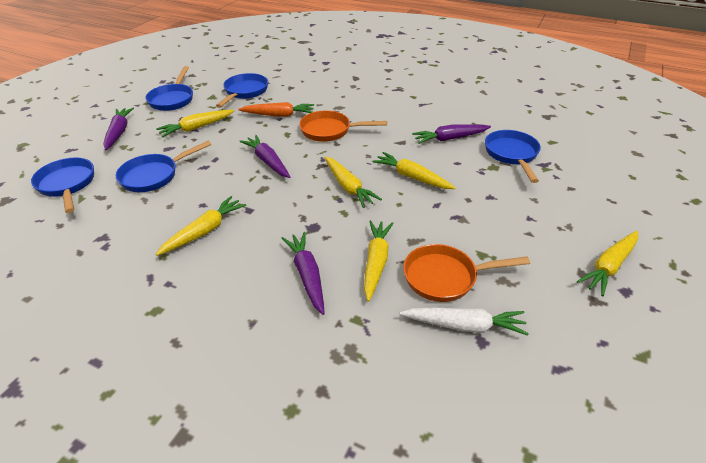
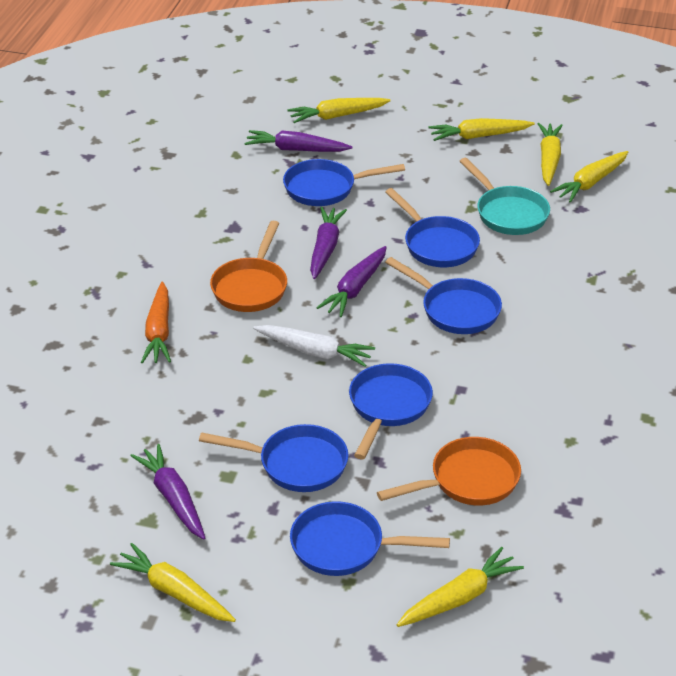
blue pan: [31,157,94,213] [116,141,211,192] [145,66,193,111] [216,73,268,108] [485,130,541,183] = 5 -> [199,424,349,492] [283,159,405,206] [290,501,450,576] [349,363,433,460] [385,188,480,267] [385,257,502,334] = 6
turquoise pan: none = 0 -> [459,158,550,235] = 1

